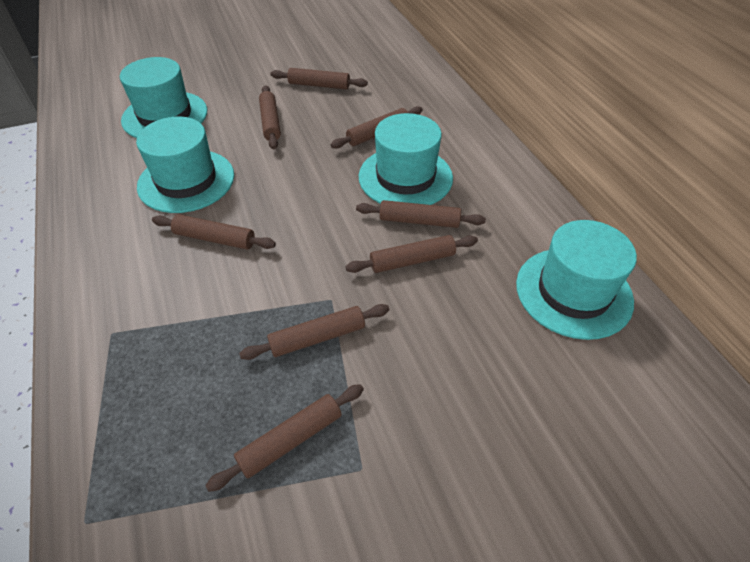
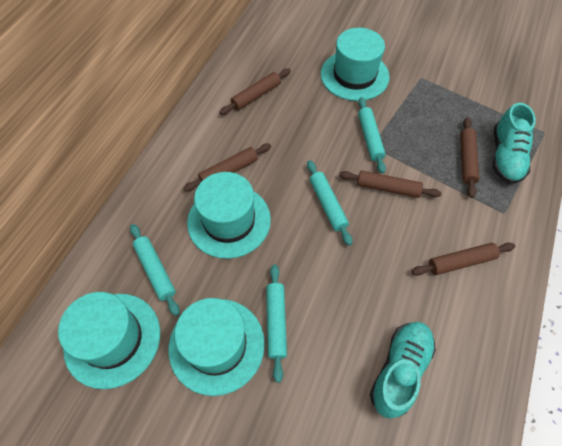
brown rolling pin: [152,214,276,250] [205,384,364,492] [239,304,389,360] [259,85,281,149] [271,68,368,90] [331,106,423,149] [346,235,478,273] [356,200,486,228] = 8 -> [183,143,271,191] [219,68,291,115] [339,170,441,198] [412,243,515,275] [460,117,479,198] = 5
turquoise rolling pin: none = 0 -> [130,224,180,316] [266,264,287,383] [307,160,352,246] [358,97,386,174] = 4
turquoise shoe: none = 0 -> [370,322,436,419] [493,103,536,184] = 2

